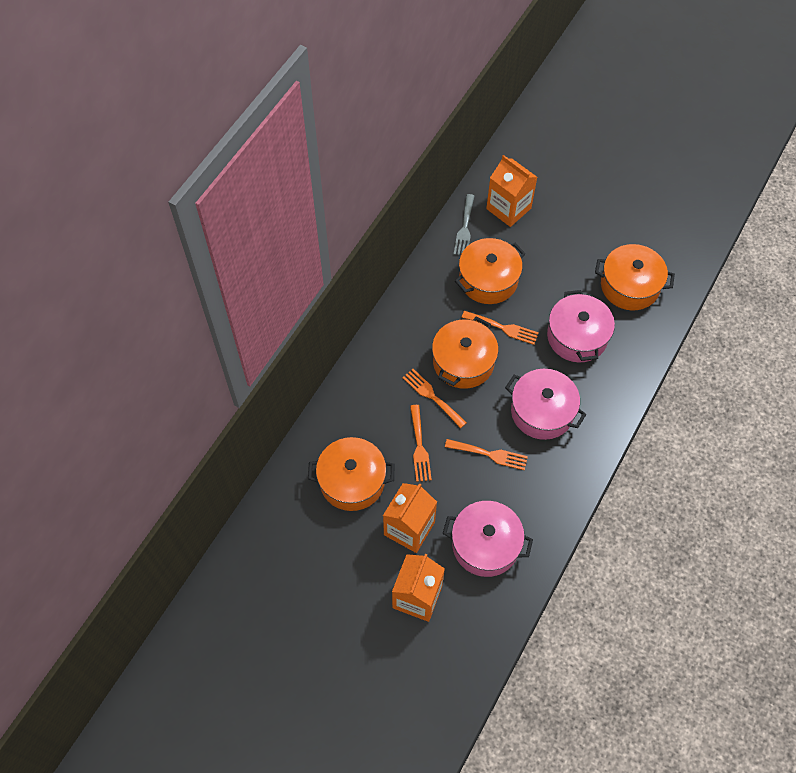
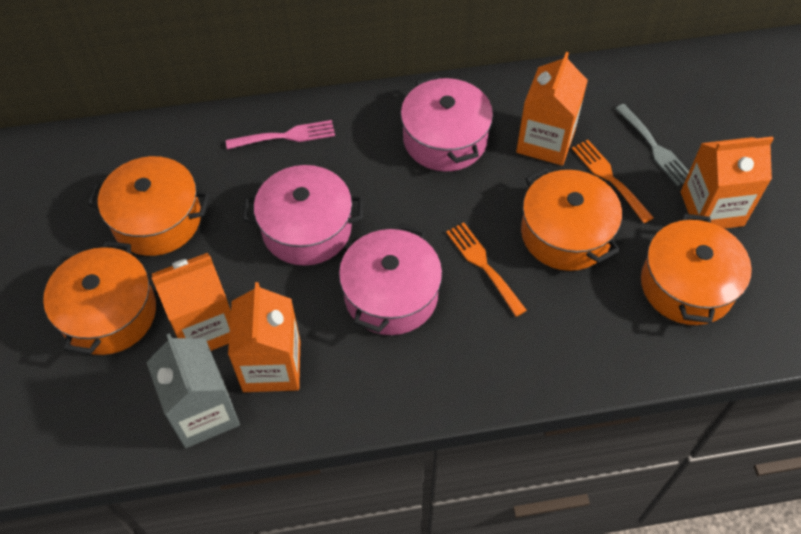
grey carton: none = 0 -> [146,333,240,448] = 1
orange carton: [383,483,437,553] [392,554,445,622] [486,155,537,227] = 3 -> [152,253,231,351] [228,282,300,392] [516,52,588,166] [681,136,774,229] = 4
orange fork: [402,369,467,428] [410,405,432,482] [445,439,528,471] [462,311,539,345] = 4 -> [446,222,527,317] [572,140,654,223] = 2
pink fork: none = 0 -> [226,120,335,149] = 1

